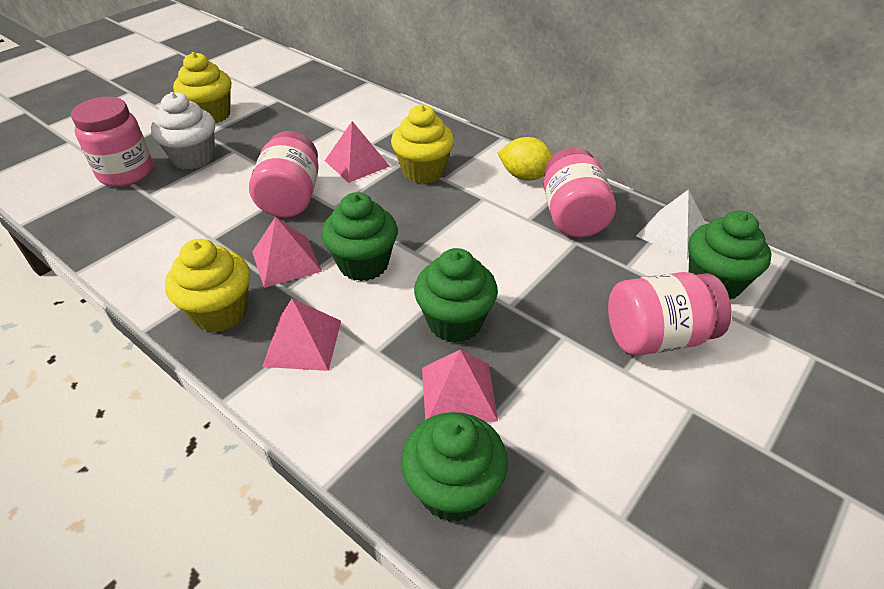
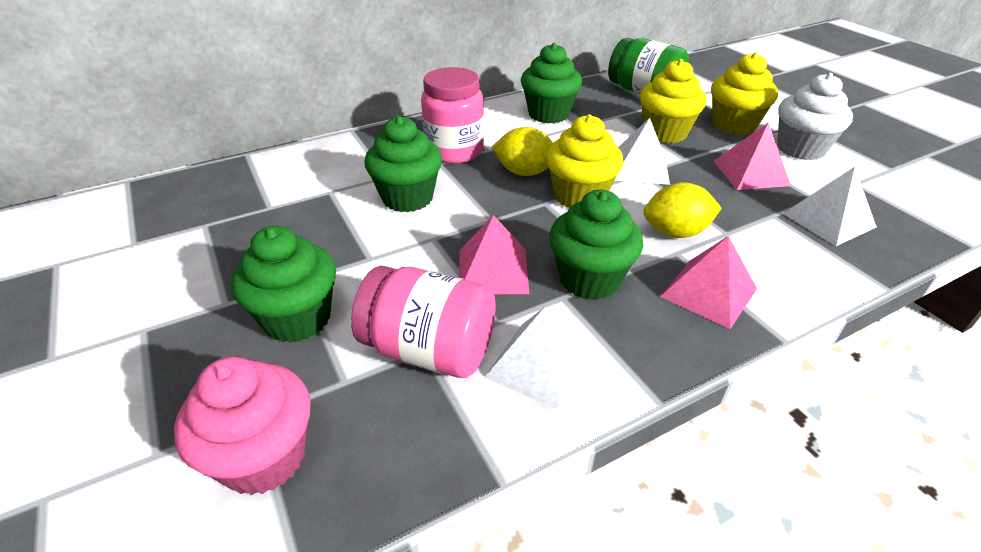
green jar: none = 0 -> [608,38,689,94] = 1
pink cupcake: none = 0 -> [174,356,310,495] = 1
pink jar: [71,97,153,187] [249,131,319,217] [544,147,616,237] [608,272,731,356] = 4 -> [351,266,496,378] [421,67,484,164] = 2
pink pyramid: [252,217,322,288] [262,298,341,371] [325,121,390,183] [422,350,498,422] = 4 -> [459,215,529,294] [660,236,757,329] [713,123,791,190] = 3
white pyramid: [636,189,706,259] = 1 -> [485,307,593,411] [614,118,670,185] [783,167,877,246] = 3
yellow lemon: [497,137,553,181] = 1 -> [492,127,553,176] [643,182,722,238] = 2

